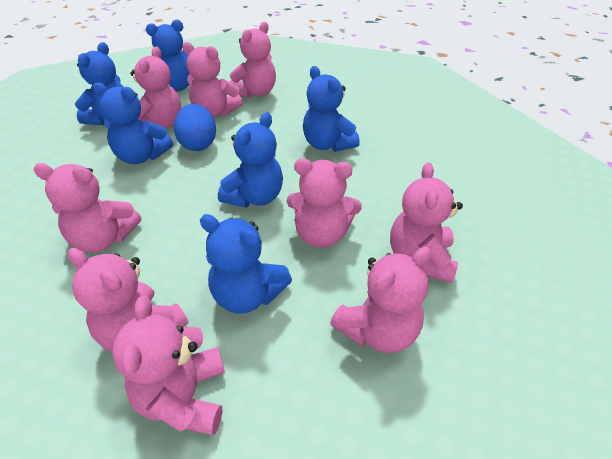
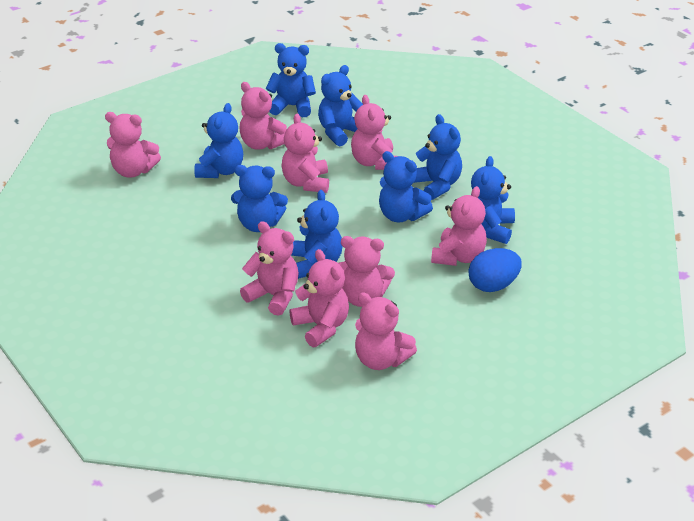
blue teddy bear: [75,42,123,125] [93,83,173,164] [146,20,190,92] [200,214,292,313] [218,112,283,208] [303,66,360,152] = 6 -> [194,103,243,178] [231,165,288,232] [266,43,316,117] [291,190,342,279] [318,65,363,146] [379,151,433,222] [414,114,462,200] [471,156,515,244] = 8

